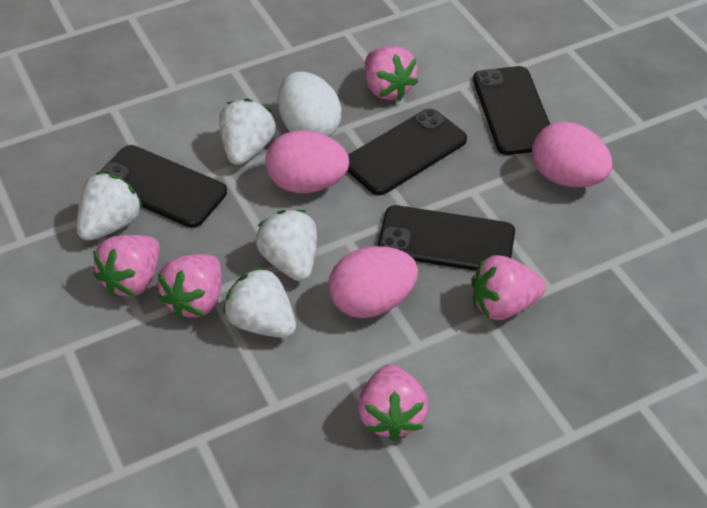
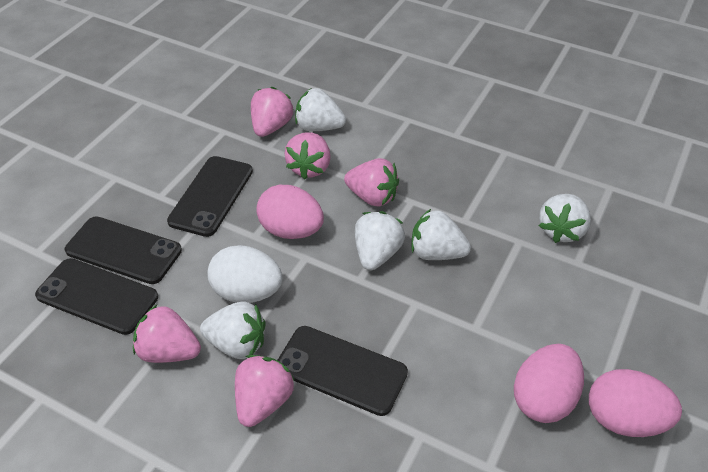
white strawberry: [77,172,143,241] [219,99,276,165] [223,266,296,338] [256,210,317,281] = 4 -> [200,301,266,359] [295,88,346,131] [355,211,405,270] [411,209,471,260] [539,194,591,243] = 5

